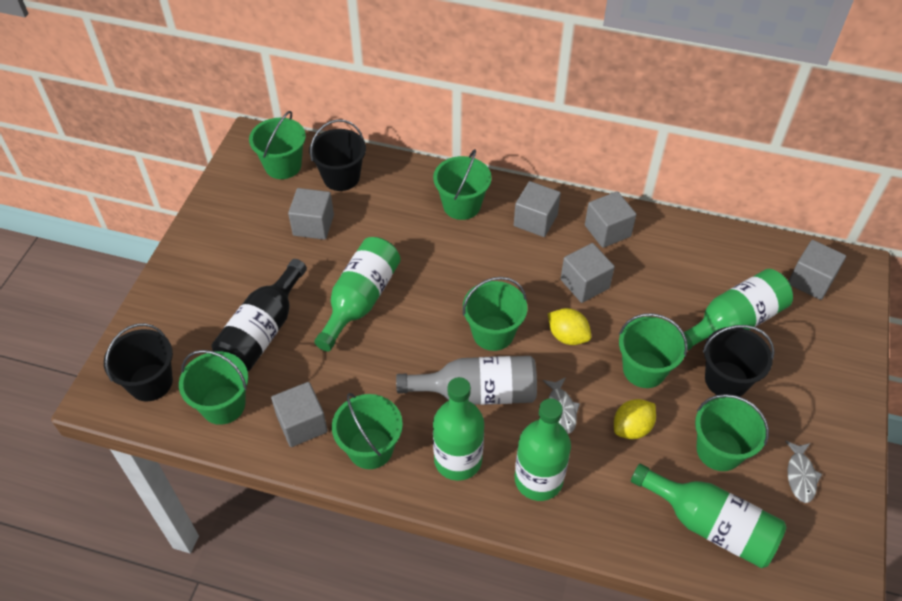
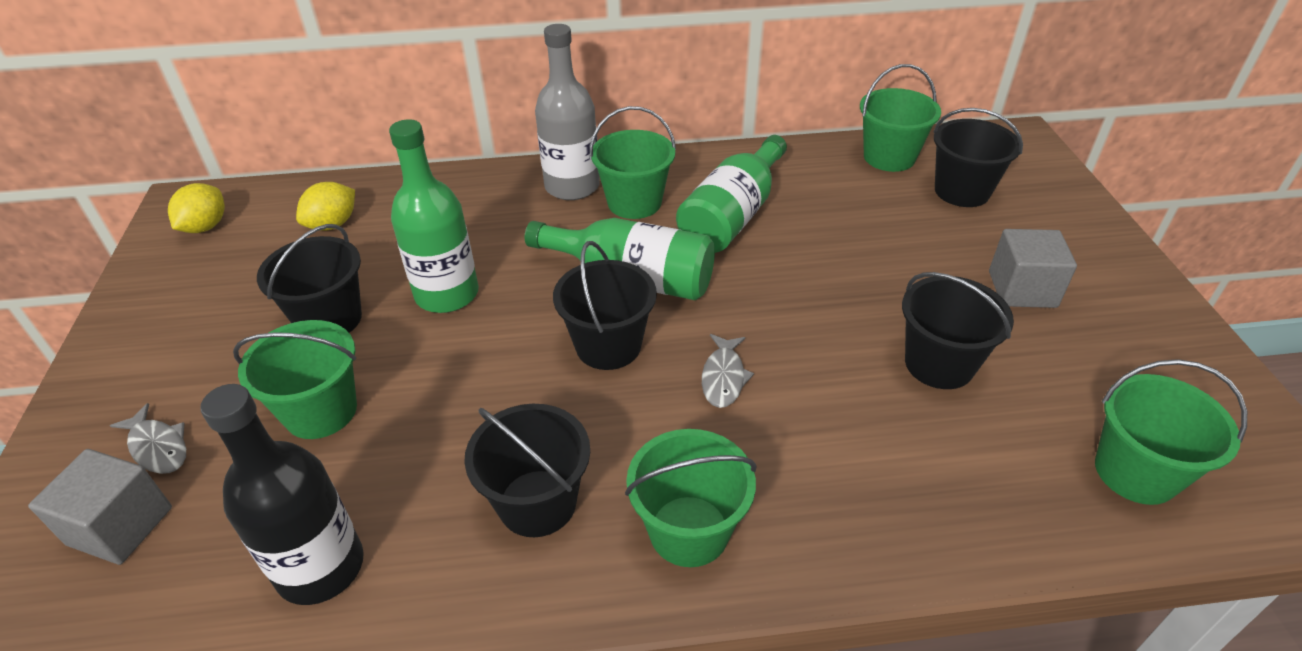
black bucket: [104,323,173,401] [309,119,366,191] [703,325,774,397] = 3 -> [257,224,362,333] [464,404,590,537] [553,241,657,370] [902,272,1014,389] [933,108,1023,207] = 5
green bottle: [314,237,401,351] [433,377,484,481] [515,398,571,501] [631,464,787,568] [684,269,793,351] = 5 -> [389,119,479,313] [525,218,715,300] [676,135,787,253] = 3
green bucket: [179,350,248,425] [249,111,306,179] [332,393,403,469] [433,149,492,220] [463,277,528,351] [619,313,688,388] [695,394,769,471] = 7 -> [233,320,357,439] [590,106,676,219] [625,429,757,567] [860,64,941,172] [1095,359,1247,505] = 5
grey cube: [271,382,328,447] [288,188,334,240] [514,181,561,237] [561,243,615,303] [585,191,636,248] [789,240,846,300] = 6 -> [28,449,172,565] [989,229,1077,308] = 2

